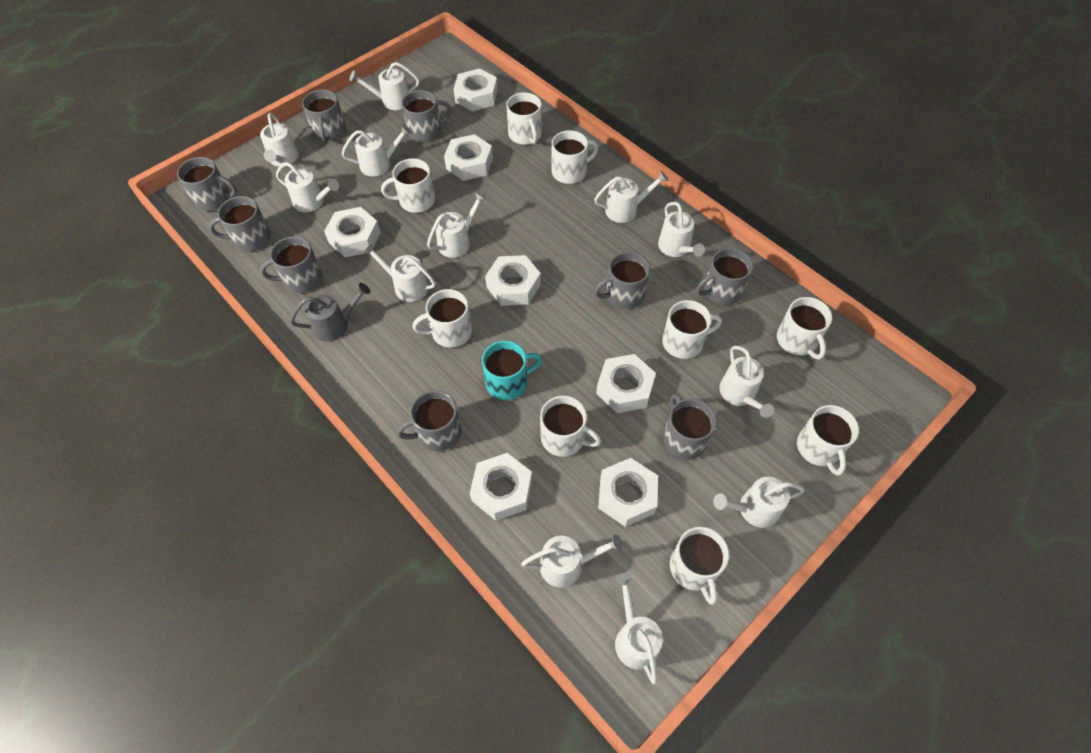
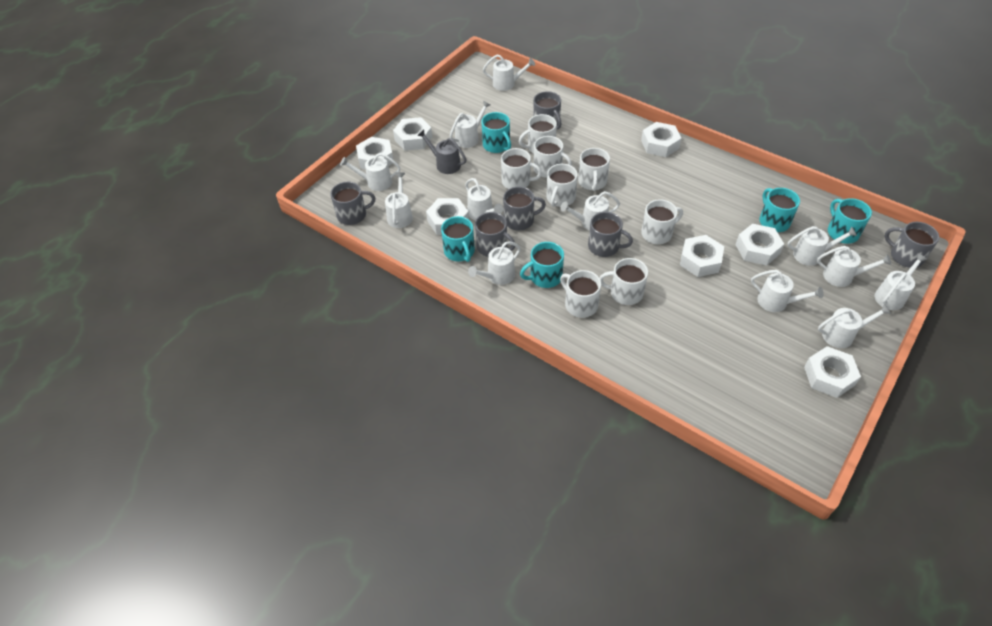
grey mug: [177,157,237,211] [209,196,271,252] [260,236,322,293] [302,90,346,142] [397,390,461,451] [402,90,452,142] [594,252,650,309] [663,393,717,460] [696,248,753,305] = 9 -> [330,182,375,225] [475,212,515,257] [503,186,546,231] [533,91,561,130] [588,212,633,257] [884,222,939,268] = 6
turquoise mug: [482,341,542,400] = 1 -> [441,216,475,262] [482,112,511,153] [520,242,564,288] [759,188,800,232] [828,198,872,244] = 5
white mug: [381,158,435,213] [413,289,472,347] [506,92,542,145] [540,396,601,457] [552,130,599,184] [662,300,722,359] [670,527,729,605] [777,297,832,360] [797,405,859,476] = 9 -> [501,148,542,189] [519,114,557,153] [534,136,572,178] [546,164,578,207] [560,270,601,318] [578,148,610,191] [600,258,648,305] [641,199,683,244] = 8

